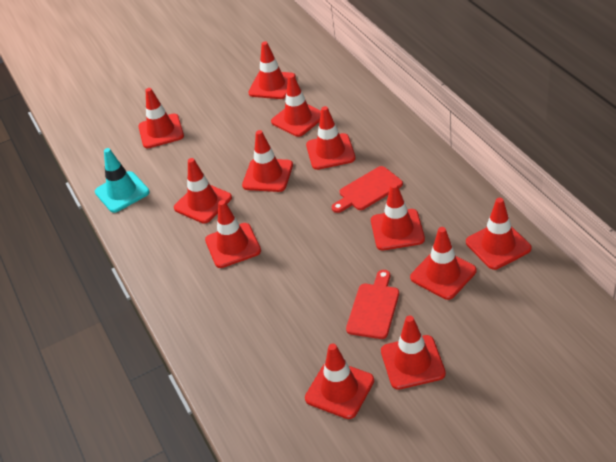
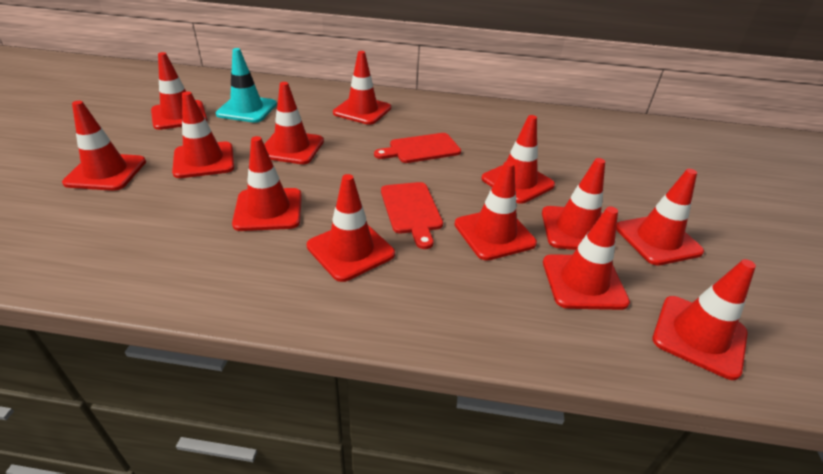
red traffic cone: [138,88,184,148] [174,158,232,224] [205,200,261,268] [242,130,293,192] [248,41,296,99] [271,74,321,137] [305,343,374,419] [306,106,355,170] [371,183,425,250] [381,315,446,390] [410,227,476,300] [466,198,532,270] = 12 -> [62,101,146,191] [151,52,207,130] [172,91,234,178] [232,136,302,231] [264,82,324,164] [307,174,395,282] [333,51,391,125] [455,161,537,261] [481,115,555,204] [542,158,605,250] [543,207,630,310] [616,169,704,265] [652,259,756,380] = 13

